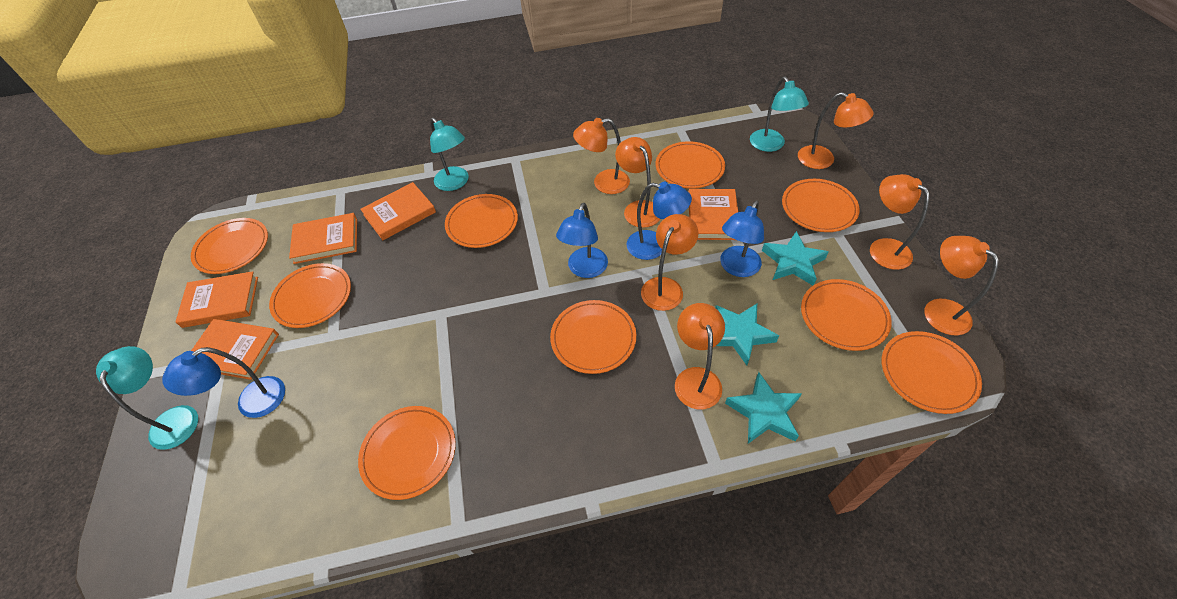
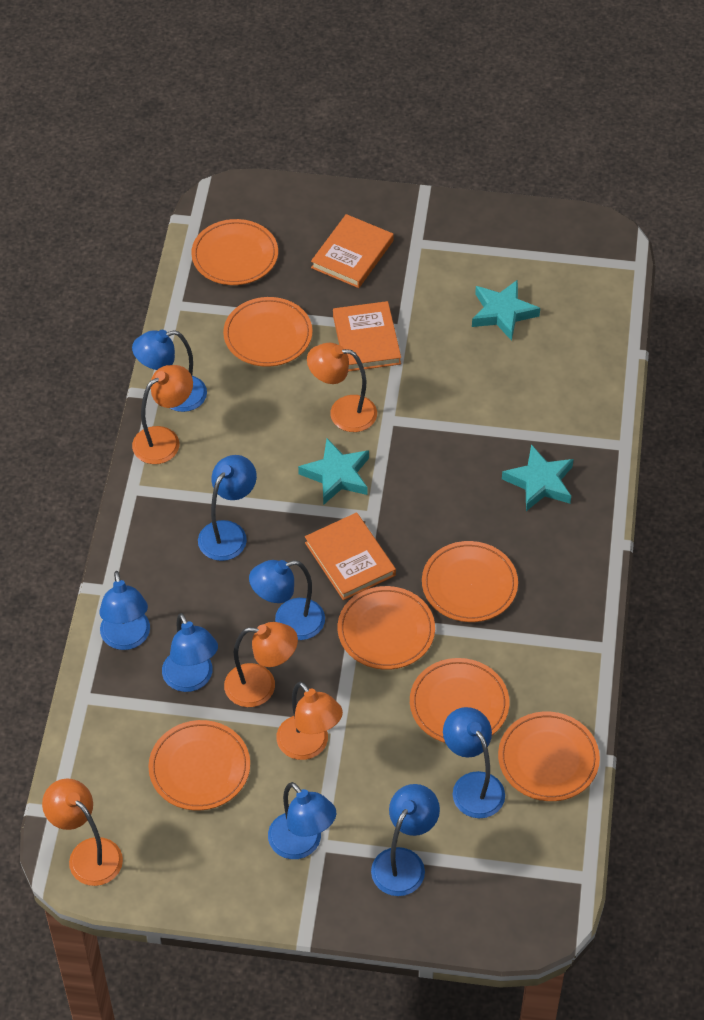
blue lamp: [162,347,285,418] [556,203,608,278] [627,182,692,260] [720,201,764,277] = 4 -> [99,571,150,650] [132,330,207,412] [162,613,218,692] [198,455,257,561] [249,560,325,640] [268,782,336,859] [371,784,440,896] [443,707,505,818] = 8
orange book: [176,271,258,328] [191,319,279,380] [289,213,357,264] [360,182,436,240] [688,189,738,240] = 5 -> [305,512,396,600] [311,214,394,288] [333,301,401,372] = 3
orange lamp: [573,118,630,194] [615,137,660,228] [641,214,698,311] [675,303,725,409] [798,92,874,169] [870,174,929,270] [925,236,999,335] = 7 -> [42,779,123,886] [132,365,193,464] [224,622,298,707] [276,682,343,760] [307,343,377,432] = 5
orange plate: [191,218,268,274] [269,263,351,328] [358,406,456,500] [445,194,518,248] [550,300,636,374] [656,141,725,189] [782,179,860,232] [801,279,892,351] [882,331,982,414] = 9 -> [148,720,250,811] [191,219,278,285] [223,297,313,367] [338,586,435,670] [410,658,509,743] [422,541,518,622] [498,712,600,801] = 7
turquoise lamp: [96,346,198,450] [430,117,469,191] [750,76,809,152] = 3 -> none = 0

